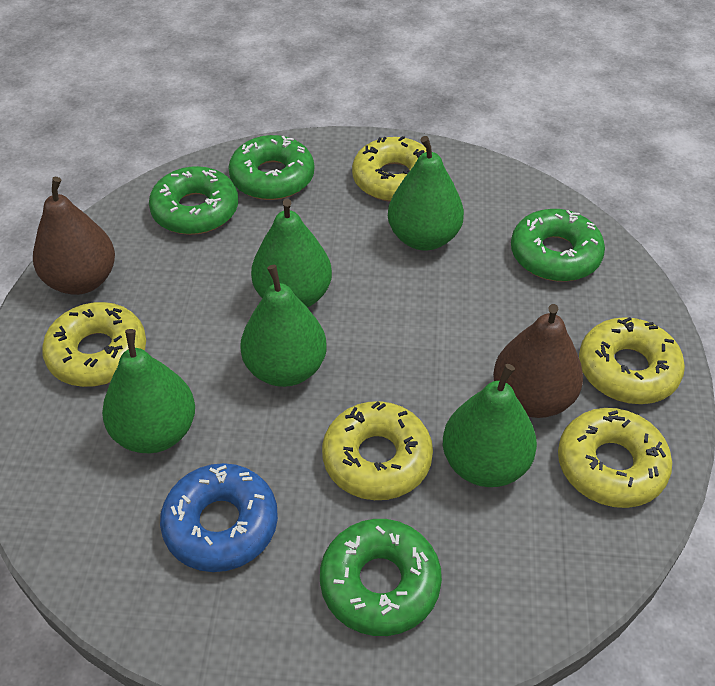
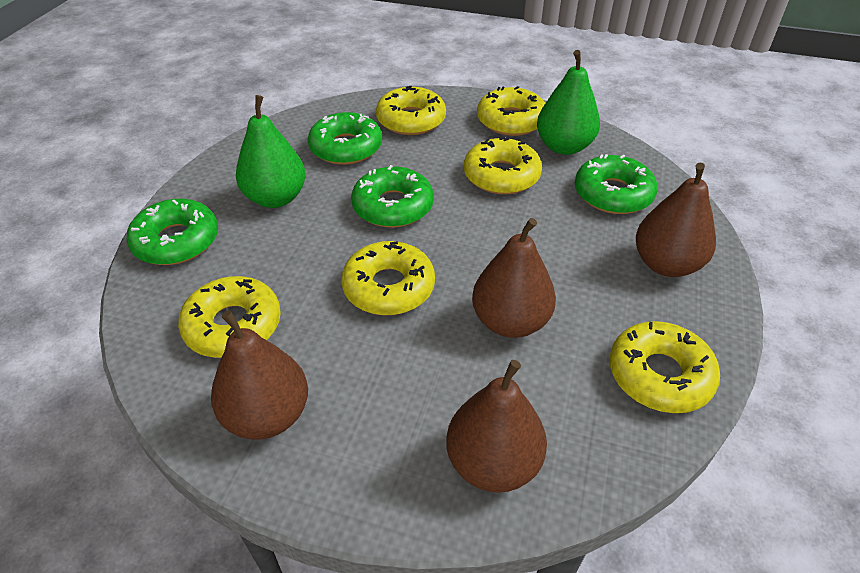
blue donut: [160,463,278,572] = 1 -> none = 0
brown pear: [33,177,115,295] [493,304,583,418] = 2 -> [211,310,308,439] [446,360,547,493] [472,218,556,338] [636,163,716,277] = 4
green pear: [102,329,195,453] [240,265,327,387] [251,198,332,307] [388,136,464,251] [443,364,537,487] = 5 -> [236,95,306,208] [537,50,600,155] = 2
yellow donut: [42,302,146,387] [322,401,433,500] [352,136,426,202] [558,408,672,508] [579,317,685,404] = 5 -> [178,276,281,358] [341,241,435,316] [376,86,446,135] [464,137,542,195] [477,86,545,136] [610,321,720,413] = 6

